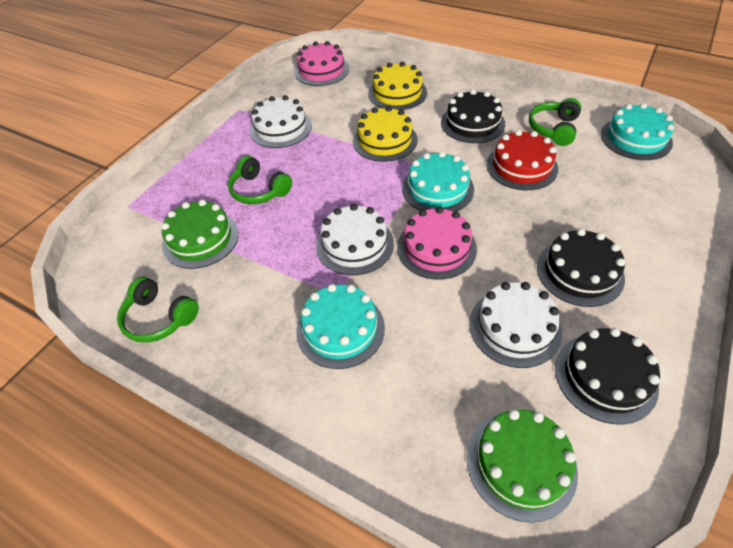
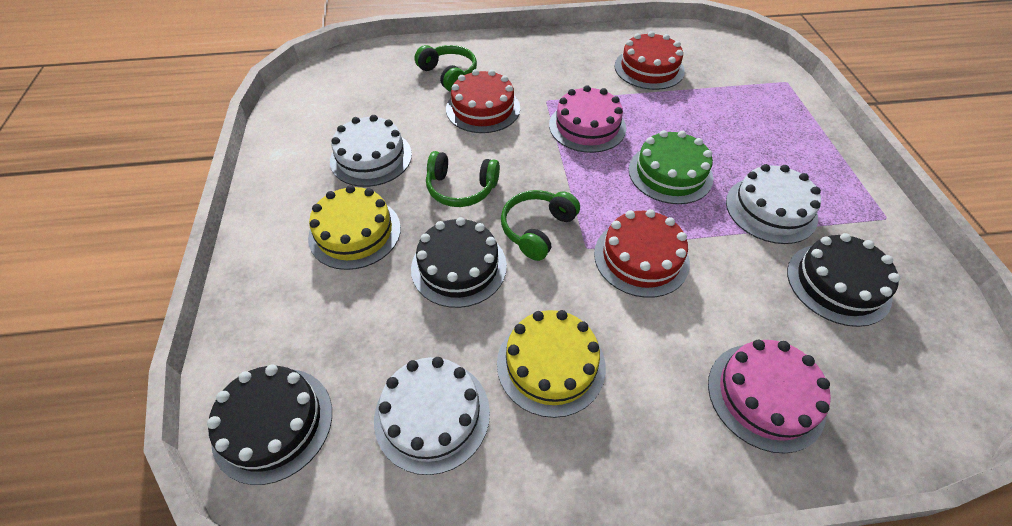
green cake: [161,200,239,269] [467,409,578,523] = 2 -> [629,130,713,204] = 1
red cake: [486,130,558,190] = 1 -> [446,69,520,133] [594,209,690,298] [615,31,685,90] = 3
turquoise cake: [296,284,385,369] [402,151,474,212] [601,103,674,160] = 3 -> none = 0

